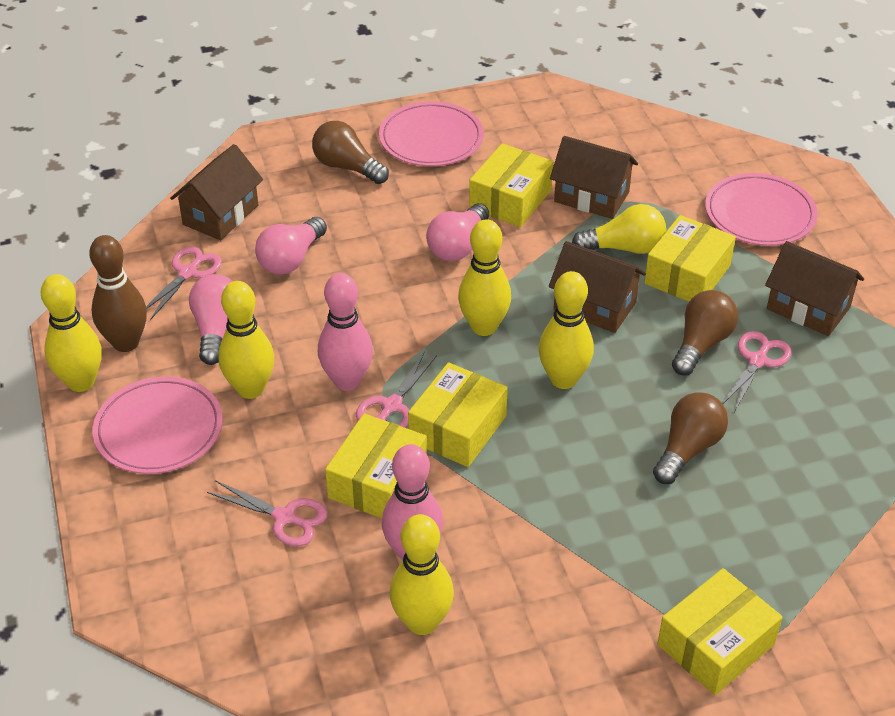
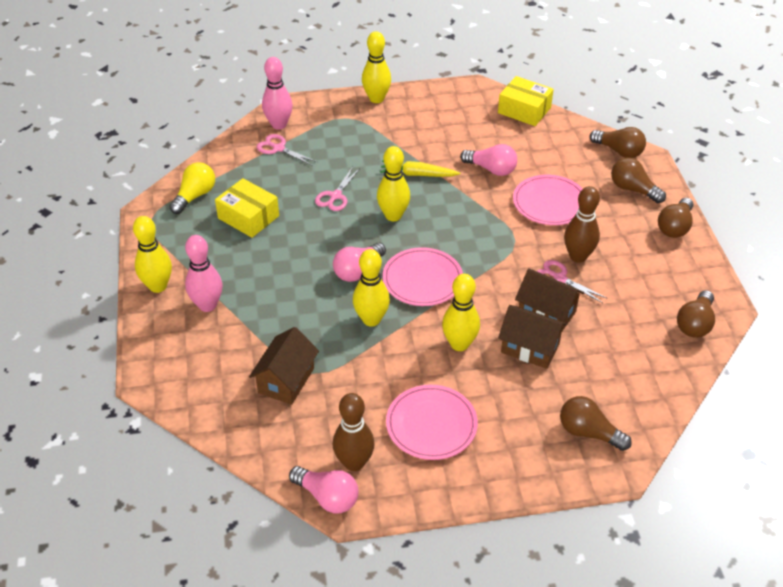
brown bowling pin: [89,235,147,352] = 1 -> [333,393,375,471] [564,186,600,263] = 2
brown house: [170,144,263,240] [549,241,646,333] [550,136,638,219] [765,241,864,336] = 4 -> [249,327,319,405] [498,305,567,369] [515,268,584,331] = 3
brown light bulb: [312,121,389,184] [653,392,728,484] [672,290,738,375] = 3 -> [560,396,632,451] [590,127,646,158] [611,157,666,203] [658,198,693,238] [677,290,715,338] = 5
pink scissors: [146,246,222,320] [207,480,328,546] [356,351,437,428] [722,331,792,412] = 4 -> [256,134,317,166] [315,167,360,211] [537,260,608,303] = 3
yellow box: [325,413,427,518] [408,362,508,467] [469,143,553,227] [644,215,736,302] [657,568,783,695] = 5 -> [215,178,279,238] [498,76,554,126] = 2
yellow carrot: none = 0 -> [380,160,460,177] = 1

